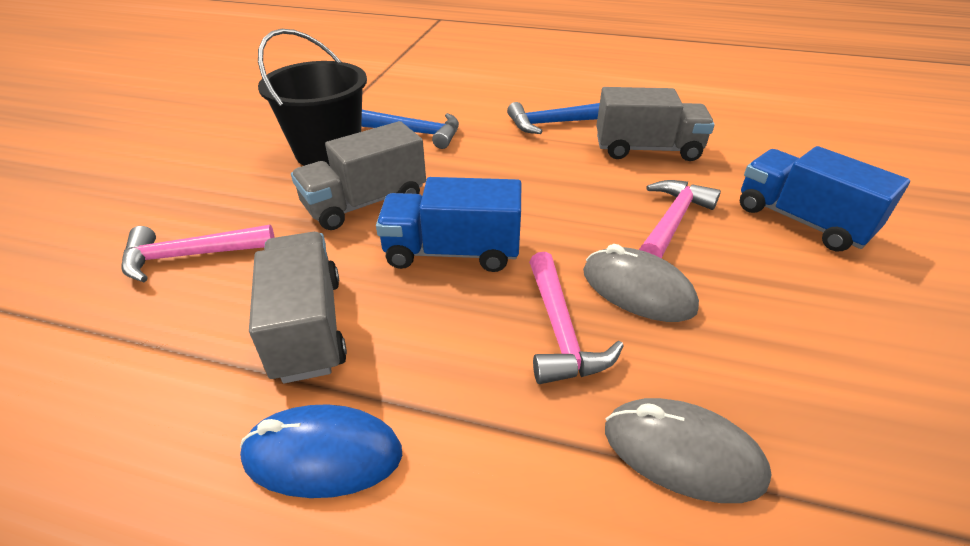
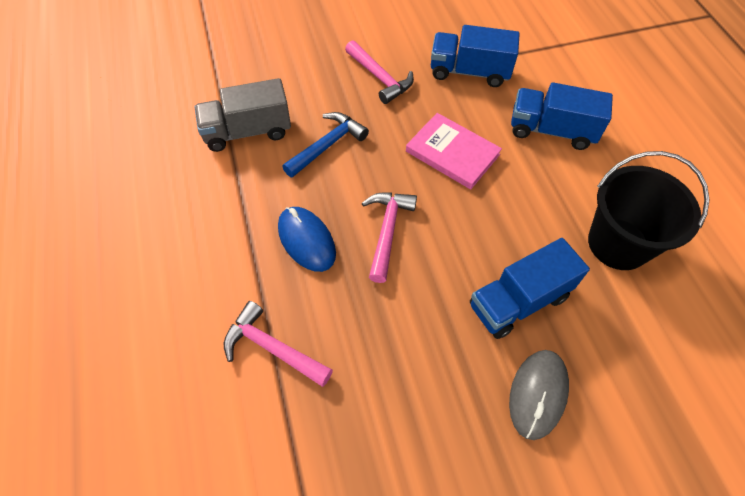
blue hammer: [361,110,459,149] [507,102,600,134] = 2 -> [282,112,369,178] = 1
blue truck: [376,177,521,272] [740,146,910,251] = 2 -> [431,25,520,87] [470,238,590,339] [511,82,613,150] = 3
grey mouse: [583,244,699,322] [605,398,772,503] = 2 -> [509,350,569,440] = 1
grey truck: [249,232,347,383] [291,121,426,230] [596,87,715,161] = 3 -> [194,78,291,152] = 1
pink book: none = 0 -> [406,113,502,189] = 1

